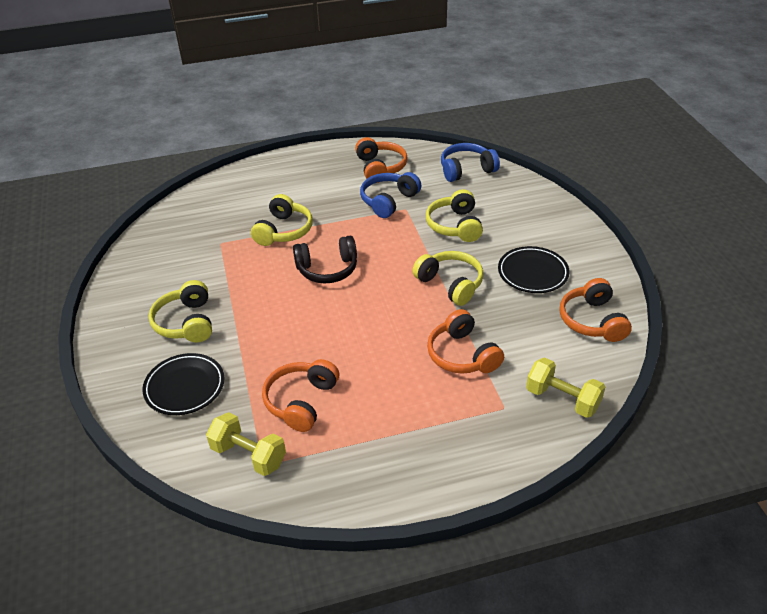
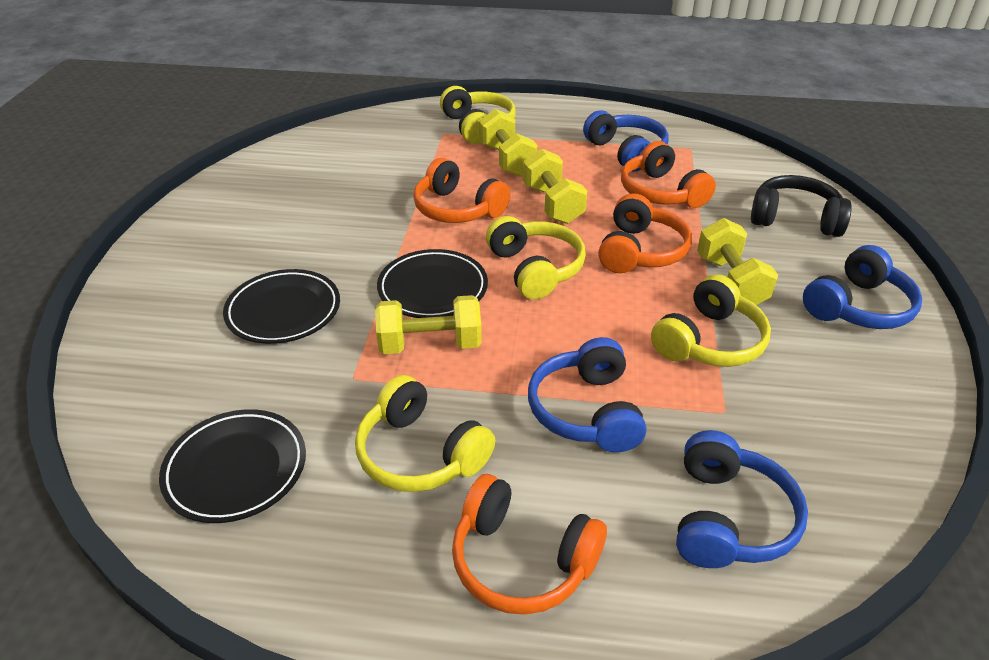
black plate: [142,353,225,415] [498,246,570,293] = 2 -> [159,409,306,523] [223,269,340,344] [377,249,488,318] = 3
blue headphones: [360,172,421,218] [441,143,500,182] = 2 -> [528,337,646,452] [583,110,668,172] [676,430,808,568] [803,245,922,329] = 4
yellow dumbbell: [206,412,286,476] [526,357,605,418] = 2 -> [375,295,482,354] [479,109,537,176] [523,149,588,224] [697,218,778,305] = 4

